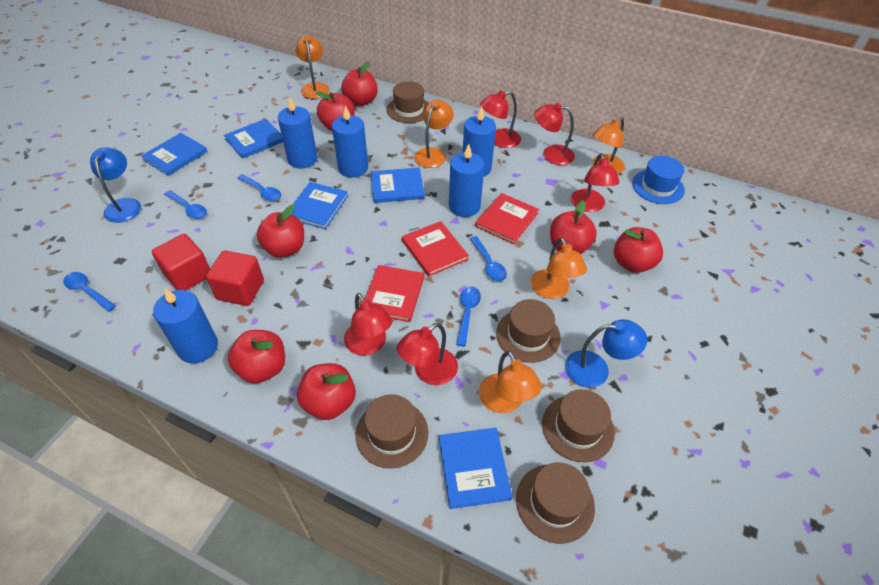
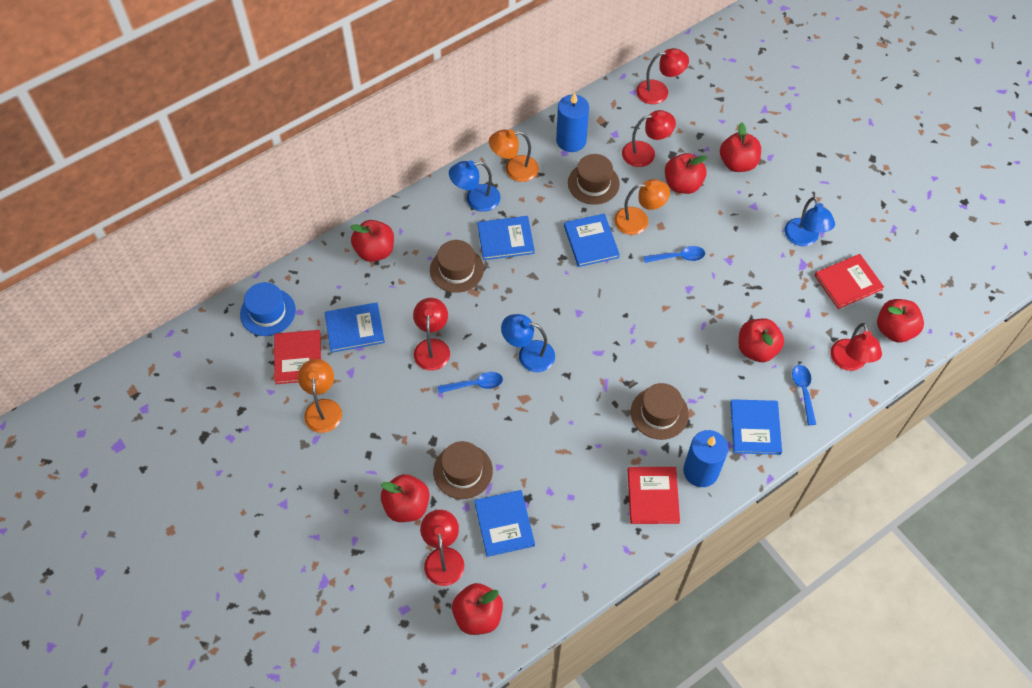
blue candle: [153,288,218,363] [278,96,318,168] [332,105,368,178] [449,144,485,217] [463,106,496,177] = 5 -> [556,92,589,152] [683,430,728,487] = 2
blue lamp: [90,147,141,223] [565,319,647,388] = 2 -> [449,161,501,212] [501,314,555,372] [784,197,835,246] = 3
blue spoon: [63,272,116,312] [164,190,207,219] [237,174,282,201] [456,287,481,346] [470,236,507,281] = 5 -> [438,372,503,393] [644,246,705,263] [792,365,816,425] = 3
brown hat: [355,394,428,469] [386,81,429,123] [496,299,561,363] [516,462,595,544] [542,389,615,463] = 5 -> [430,240,484,293] [433,441,493,499] [568,154,620,205] [631,383,689,440] = 4
orange lamp: [296,36,329,99] [414,100,454,168] [479,351,542,413] [531,237,587,299] [592,117,625,174] = 5 -> [298,359,342,433] [489,129,539,182] [614,179,670,235] = 3
red cube: [152,234,210,290] [206,250,264,306] = 2 -> none = 0

